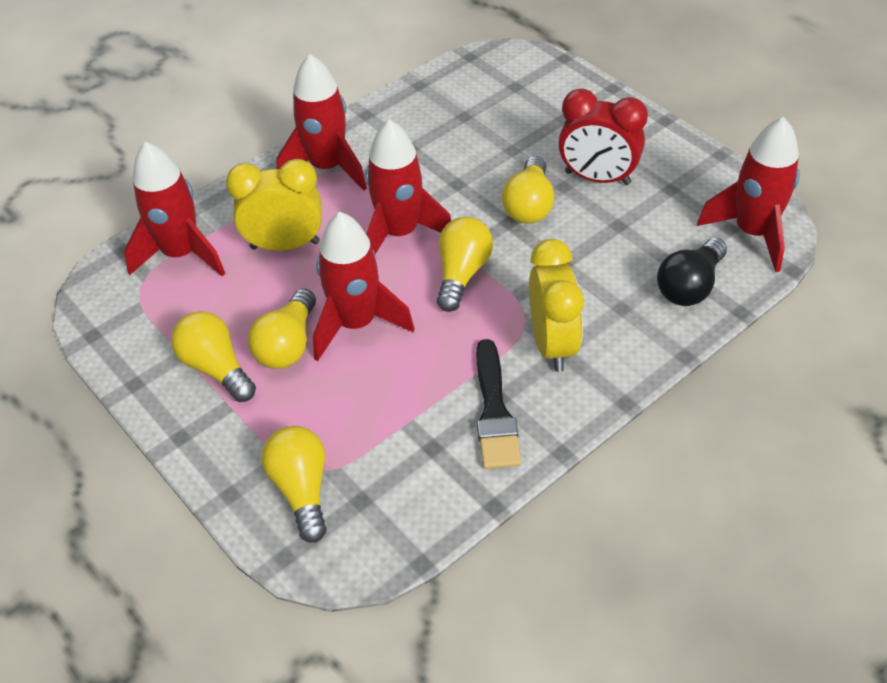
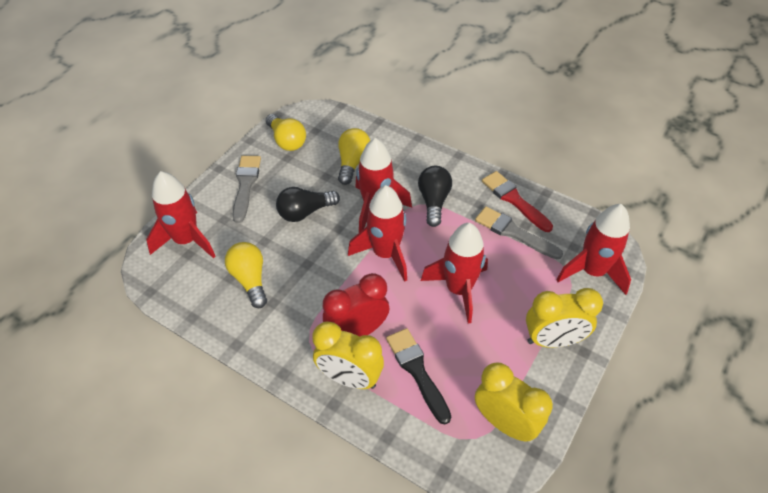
black light bulb: [657,238,727,306] = 1 -> [276,187,340,222] [418,166,452,227] = 2
grey brush: none = 0 -> [232,156,261,223] [475,206,563,259] = 2
red brush: none = 0 -> [482,171,553,232] = 1
yellow clock: [226,159,322,251] [529,239,584,372] = 2 -> [312,321,384,389] [475,362,553,442] [526,288,603,348] = 3
yellow light bulb: [171,311,256,402] [248,289,316,369] [262,426,327,543] [437,217,493,312] [502,156,554,224] = 5 -> [225,242,267,308] [266,114,306,151] [338,128,370,185] = 3

